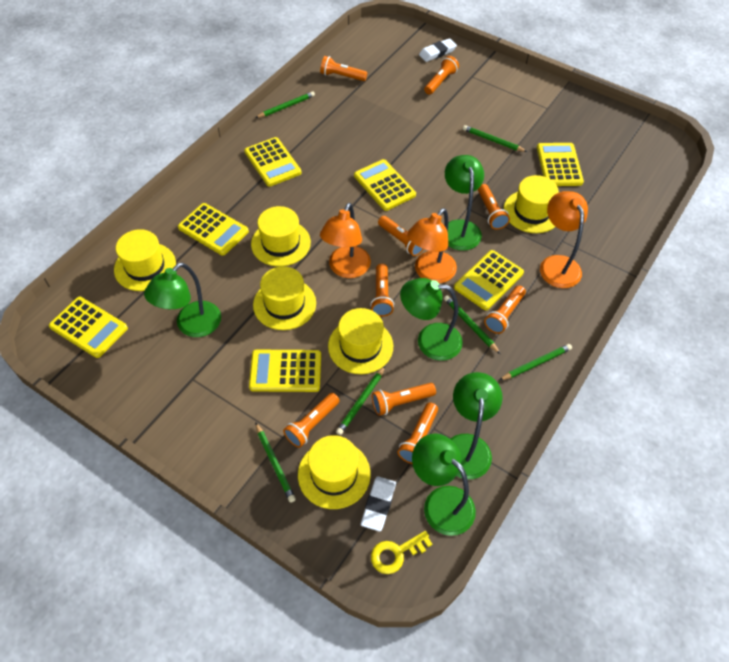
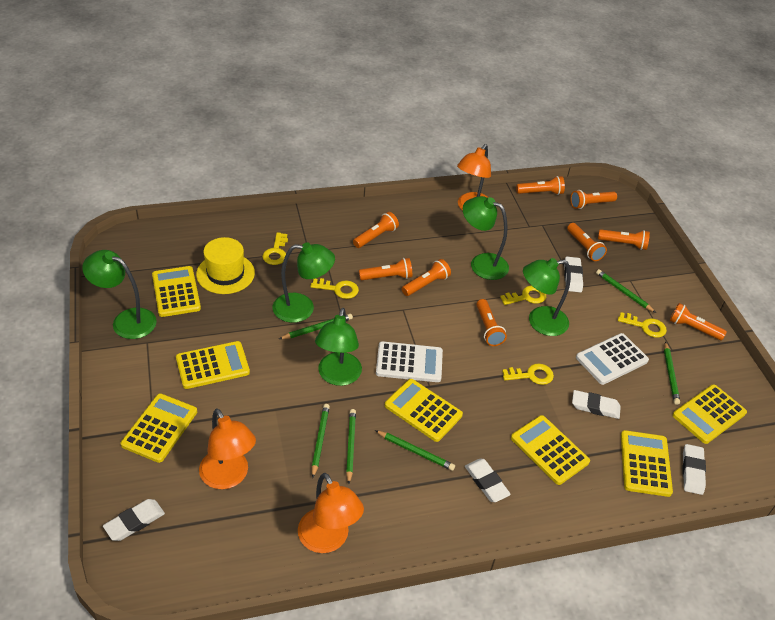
white calculator: none = 0 -> [376,341,443,382] [576,333,649,385] = 2
white eraser: [361,476,396,532] [419,38,457,62] = 2 -> [103,499,165,541] [465,459,511,502] [564,257,583,292] [572,390,621,419] [682,444,706,495] = 5
yellow hat: [114,229,176,291] [251,206,311,267] [253,266,316,330] [298,435,371,509] [328,308,393,374] [504,175,559,233] = 6 -> [196,237,255,294] = 1
yellow key: [371,531,432,574] = 1 -> [262,232,288,265] [310,278,359,299] [500,286,546,305] [502,364,554,385] [618,312,667,338] = 5

